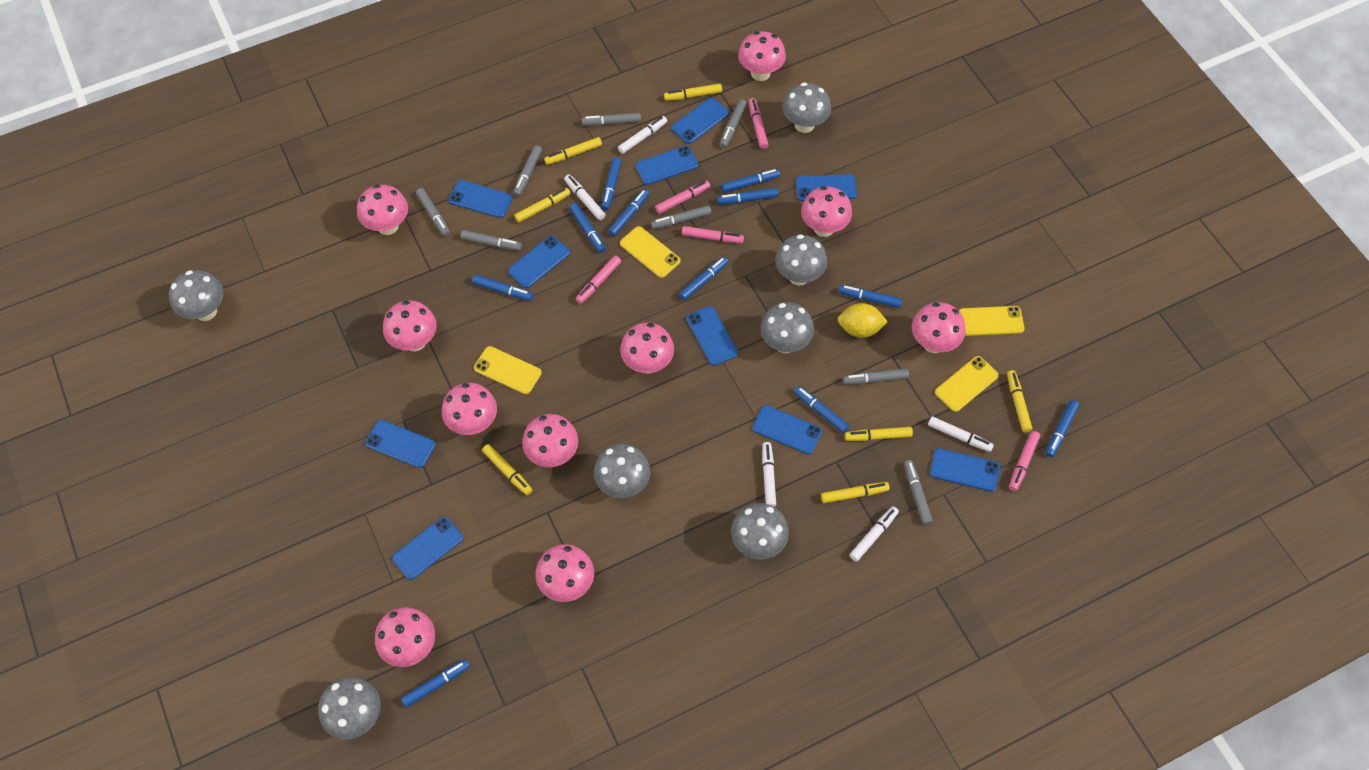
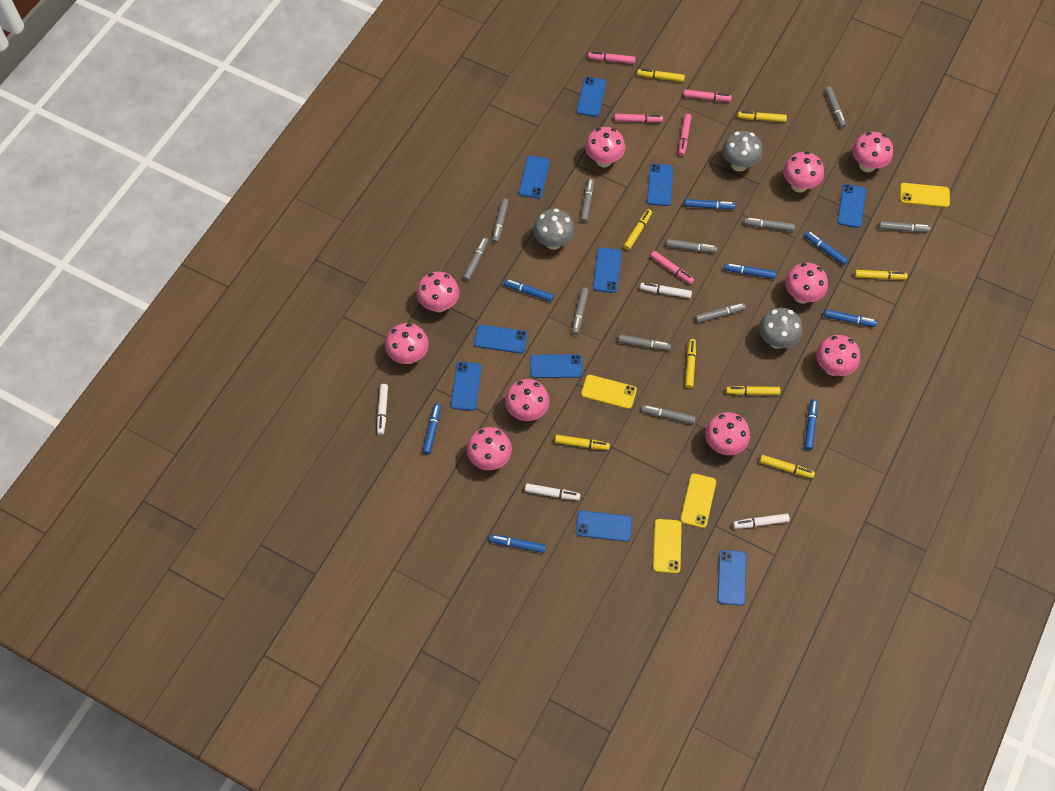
blue marker: [401,659,470,707] [472,275,533,301] [569,203,606,253] [601,157,621,210] [608,189,649,237] [679,257,728,301] [717,188,778,205] [721,169,780,193] [794,386,849,433] [838,285,902,308] [1045,400,1079,457] = 11 -> [423,403,441,455] [489,534,546,553] [504,279,554,302] [685,199,735,209] [724,264,776,279] [804,231,848,265] [805,399,818,450] [824,309,877,327] = 8
grey marker: [416,188,450,237] [461,230,522,251] [513,145,542,197] [581,113,641,126] [651,205,711,229] [719,99,747,148] [843,368,909,385] [904,460,933,525] = 8 -> [463,237,488,281] [492,198,509,243] [572,287,589,335] [580,178,594,223] [618,335,671,350] [641,405,696,424] [666,239,717,253] [695,303,746,323] [744,218,795,231] [825,86,846,128] [879,221,931,232] = 11
grey mushroom: [169,270,224,321] [318,677,381,739] [594,444,650,498] [731,503,789,559] [760,302,814,353] [775,234,827,285] [782,82,831,133] = 7 -> [533,208,575,250] [722,131,763,171] [759,307,803,349] = 3
white marker: [564,175,606,220] [618,116,667,154] [762,442,776,507] [849,506,899,562] [928,416,994,452] = 5 -> [377,384,388,435] [525,483,580,500] [640,283,692,298] [733,513,790,529] = 4
yellow lemon: [837,303,888,338] = 1 -> none = 0
yellow marker: [482,444,532,495] [514,188,571,223] [544,137,602,165] [664,84,722,101] [821,482,890,503] [845,427,913,441] [1007,370,1032,432] = 7 -> [555,435,610,450] [623,209,652,250] [637,69,685,82] [685,339,696,388] [726,386,781,395] [738,111,787,122] [760,455,815,478] [855,270,907,280] = 8

